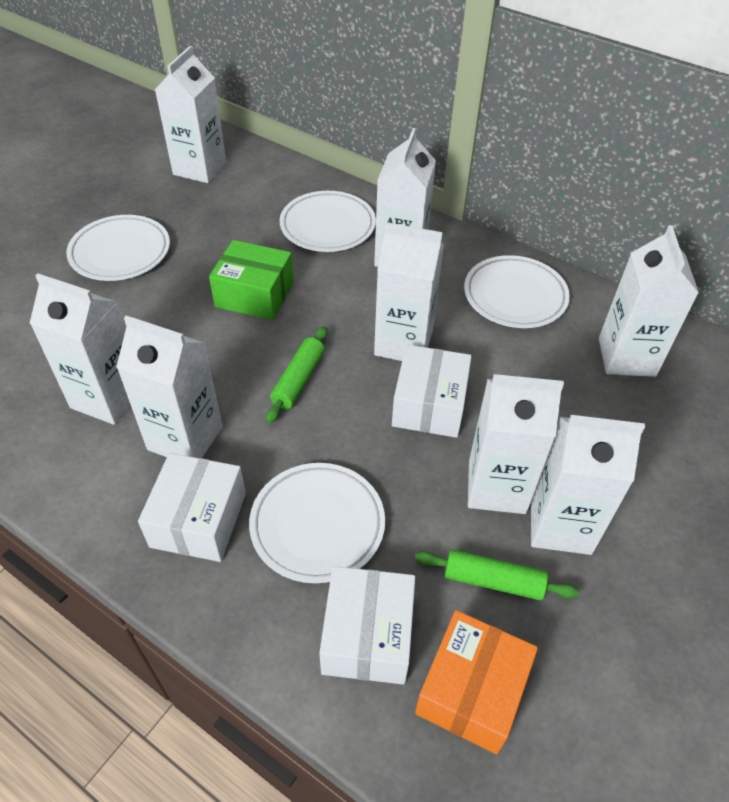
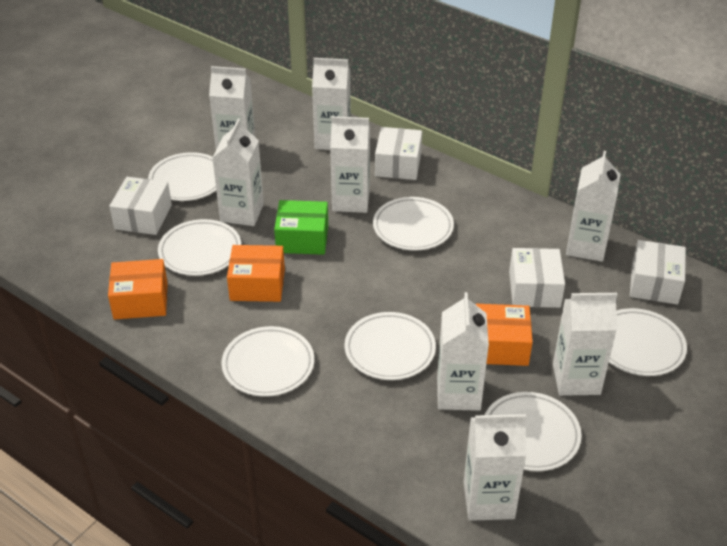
green rolling pin: [266,326,327,424] [415,549,579,600] = 2 -> none = 0
orange box: [415,610,538,754] = 1 -> [108,259,168,320] [227,245,285,302] [475,304,533,366] = 3
white box: [138,453,246,562] [319,566,415,685] [392,345,472,438] = 3 -> [109,177,172,235] [375,127,422,180] [509,248,565,308] [630,240,686,305] = 4
white plate: [66,215,170,281] [249,463,385,583] [280,191,376,252] [464,255,570,328] = 4 -> [148,152,216,201] [158,219,241,276] [222,326,314,397] [344,312,436,380] [373,197,454,251] [485,392,582,471] [609,308,687,376] = 7

